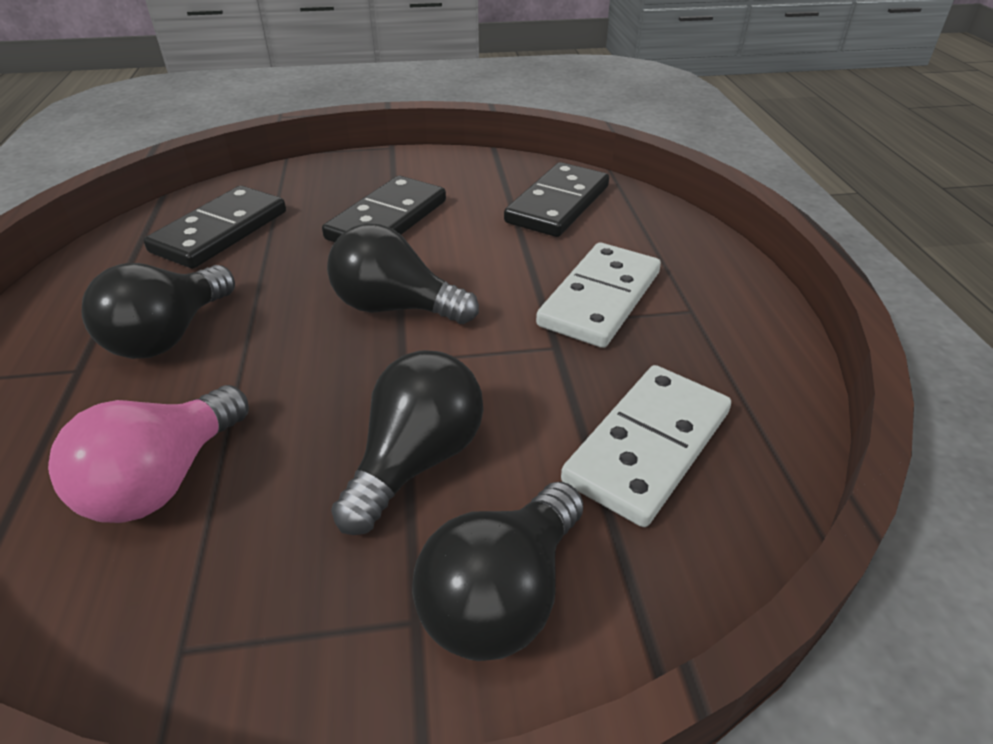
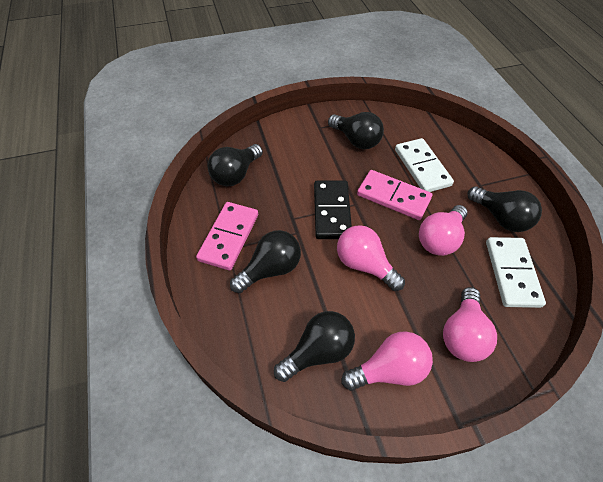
black domino: [144,186,286,268] [322,176,446,242] [504,162,609,237] = 3 -> [314,181,352,239] = 1
black light bulb: [82,263,235,359] [327,223,479,324] [331,350,483,535] [412,482,583,661] = 4 -> [207,144,263,186] [230,230,301,293] [274,311,355,382] [328,112,384,149] [467,186,542,232] = 5
pink domino: none = 0 -> [196,202,258,270] [357,170,432,220] = 2
pink light bulb: [48,385,249,523] = 1 -> [337,225,405,291] [342,331,433,391] [419,205,467,256] [443,287,497,362] = 4

